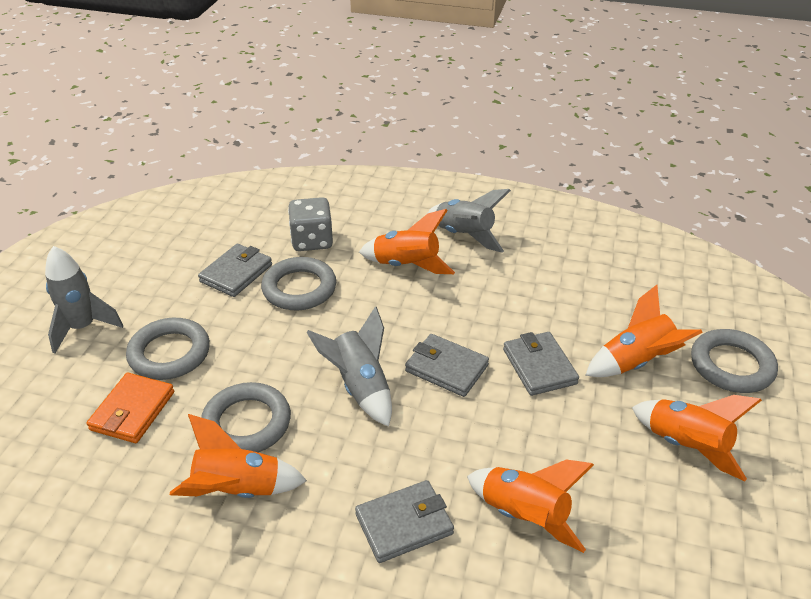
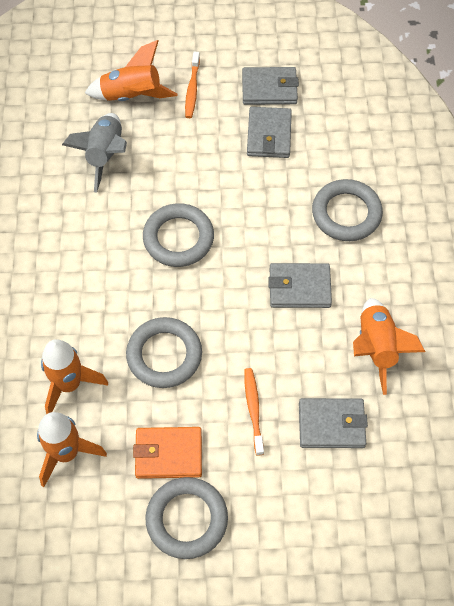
grey dice: [288,197,333,251] = 1 -> none = 0
grey rocket: [45,246,124,353] [306,306,392,427] [427,189,511,253] = 3 -> [62,113,127,193] = 1
orange rocket: [170,414,307,498] [359,209,455,274] [467,459,594,553] [585,285,703,377] [632,395,762,481] = 5 -> [37,412,107,487] [41,339,108,414] [85,40,177,101] [353,298,425,395] = 4
orange toothbrush: none = 0 -> [185,52,200,118] [244,368,264,456] = 2

